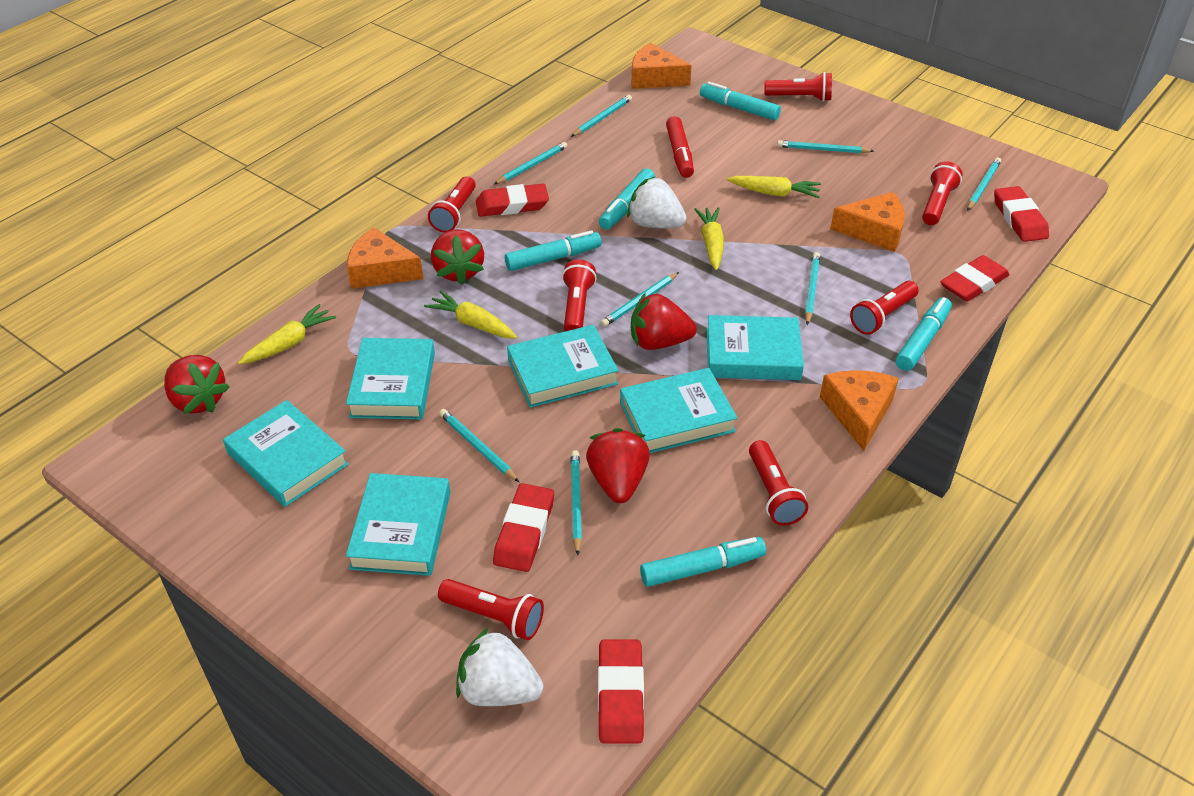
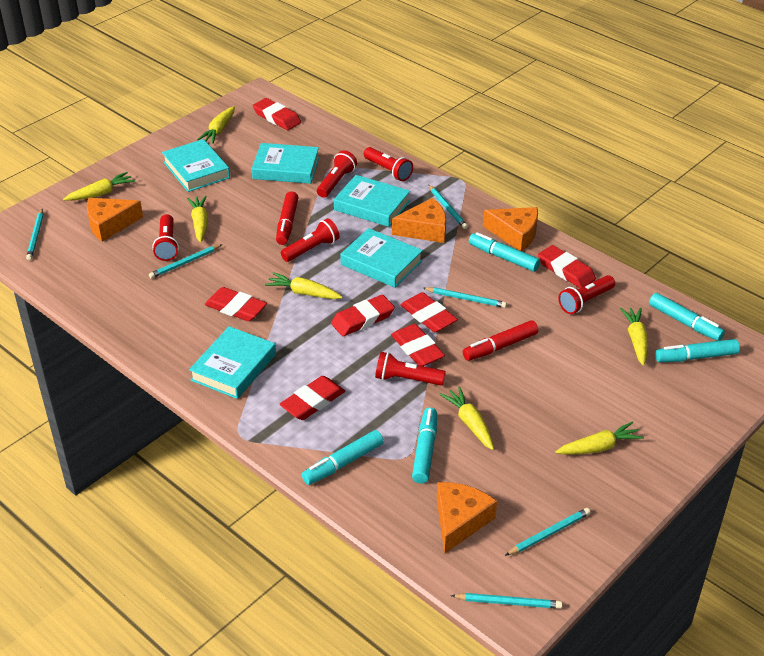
red eraser: [476,184,549,217] [493,483,554,572] [598,639,644,744] [940,255,1010,302] [994,186,1049,242] = 5 -> [205,287,267,321] [253,98,301,130] [280,376,345,420] [331,295,395,336] [391,324,445,366] [400,292,458,332] [538,245,596,288] = 7
red flashlight: [428,176,476,233] [438,579,544,640] [562,259,597,331] [749,440,808,526] [764,72,832,102] [850,281,919,335] [922,161,962,225] = 7 -> [152,214,179,261] [281,218,340,262] [317,150,357,198] [364,147,413,181] [375,352,446,385] [558,275,615,314] = 6
red marker: [666,116,694,178] = 1 -> [276,191,299,245] [463,320,538,361] = 2
red strawberry: [164,355,230,414] [431,230,484,285] [586,428,650,503] [631,293,697,350] = 4 -> none = 0
turquoise book: [223,400,349,507] [346,338,435,419] [346,473,450,576] [507,325,619,408] [620,368,737,453] [707,315,804,380] = 6 -> [162,139,230,192] [189,326,276,399] [252,143,319,184] [334,175,410,227] [340,228,423,288] = 5
turquoise pencil: [439,409,519,482] [494,142,567,184] [571,95,632,137] [571,450,582,555] [600,272,679,327] [777,140,873,153] [805,252,820,325] [967,157,1001,211] = 8 -> [26,209,43,260] [149,244,223,279] [423,287,507,308] [429,185,468,229] [451,593,562,609] [505,508,590,556] = 6
white strawberry: [456,627,543,706] [627,177,687,228] = 2 -> none = 0
yellow carrot: [238,304,336,364] [424,291,517,339] [694,207,724,270] [727,176,821,198] = 4 -> [63,172,135,201] [187,196,208,243] [197,106,235,144] [265,272,343,299] [440,386,494,450] [555,421,644,455] [620,307,648,366] = 7

